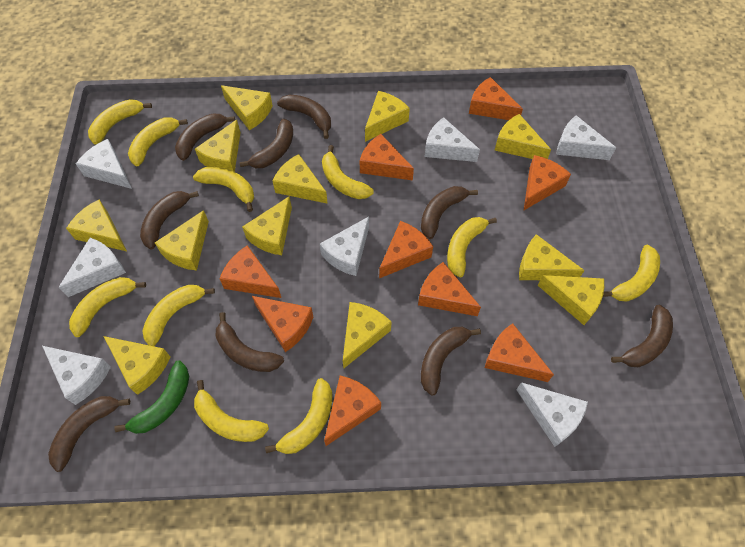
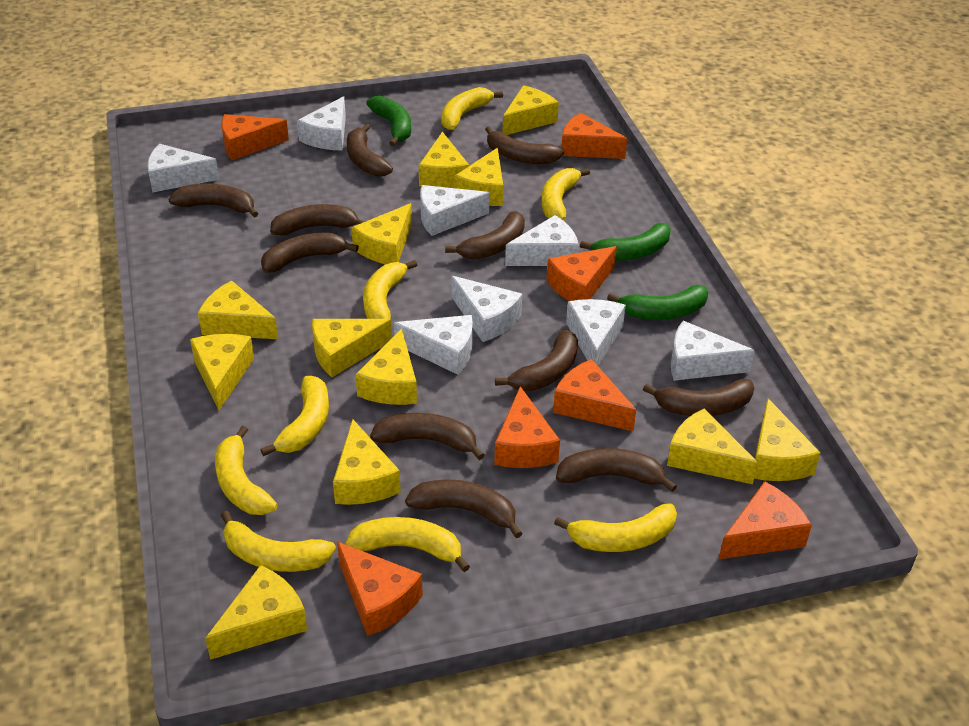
brown banana: [48,396,130,472] [140,191,199,249] [175,113,235,161] [216,312,284,372] [239,118,293,168] [277,95,331,139] [421,186,478,239] [421,327,481,396] [611,305,673,367] = 9 -> [169,183,259,218] [261,233,359,273] [270,204,365,235] [347,123,393,176] [370,413,485,460] [405,480,523,538] [445,211,525,259] [485,126,564,164] [495,330,578,391] [556,448,677,492] [643,379,754,416] = 11
green banana: [114,360,189,434] = 1 -> [366,96,411,146] [580,223,671,261] [607,285,709,320] = 3
orange cheese: [219,245,281,298] [252,296,313,352] [324,376,381,446] [360,134,414,180] [379,221,433,278] [418,262,481,316] [469,77,523,120] [485,323,554,382] [524,155,571,210] = 9 -> [221,114,289,160] [337,542,423,636] [494,386,560,468] [547,246,617,301] [553,359,636,431] [561,113,627,159] [718,481,812,560] = 7
white cheese: [42,346,111,405] [58,238,126,297] [76,139,132,189] [320,217,369,276] [424,117,480,162] [517,382,588,447] [556,115,616,160] = 7 -> [147,144,219,193] [297,96,346,151] [394,315,473,375] [420,185,490,236] [451,276,522,342] [505,215,579,266] [566,299,626,366] [671,321,755,381] = 8
yellow banana: [69,277,146,337] [88,99,152,145] [128,117,188,166] [143,285,215,346] [193,167,254,212] [194,380,269,442] [265,378,332,454] [322,145,373,199] [447,217,497,277] [603,245,660,302] = 10 -> [215,426,278,515] [221,511,336,572] [260,376,329,456] [345,517,470,572] [363,260,417,319] [441,87,503,130] [542,168,590,221] [554,503,677,552] = 8

